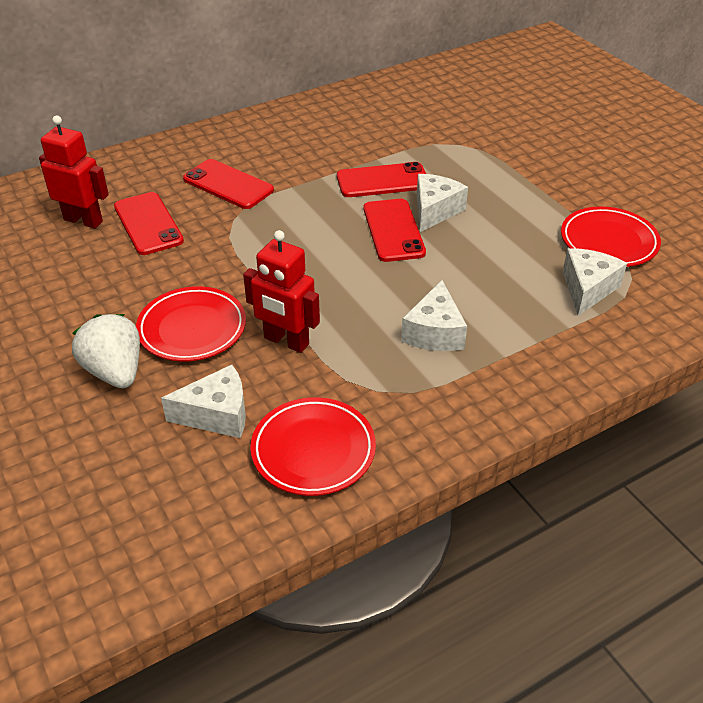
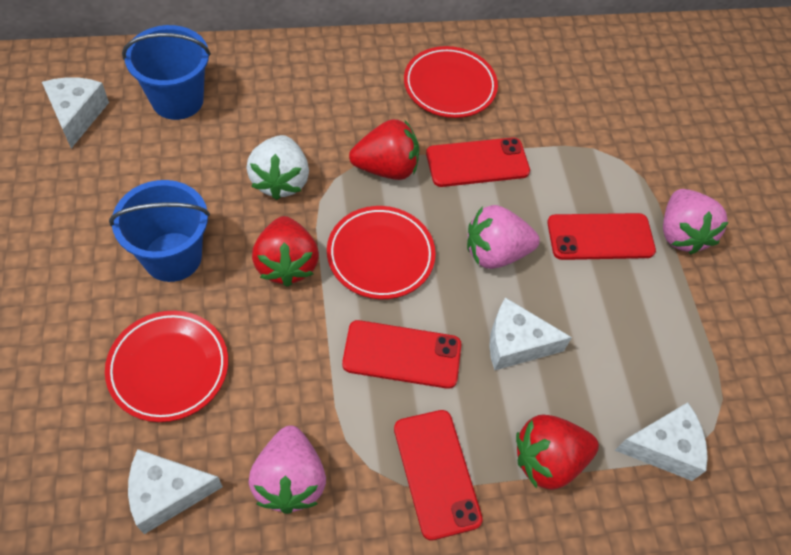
blue bucket: none = 0 -> [109,180,210,282] [122,25,211,120] = 2
pink strawberry: none = 0 -> [248,425,326,514] [467,205,540,269] [663,189,728,255] = 3
red robot: [39,115,109,229] [243,230,320,353] = 2 -> none = 0
red strawberry: none = 0 -> [252,216,319,287] [349,119,419,180] [516,415,599,490] = 3

